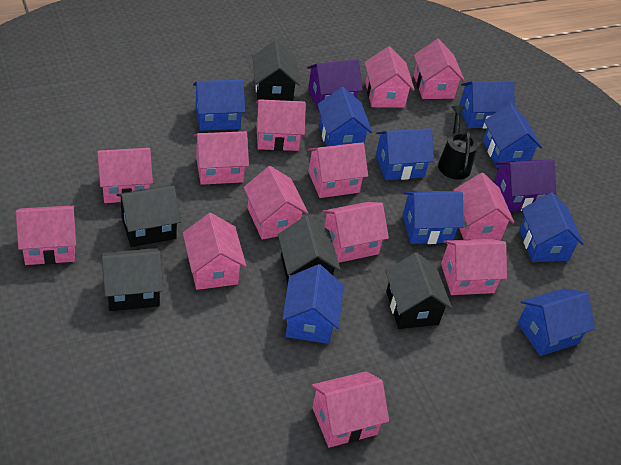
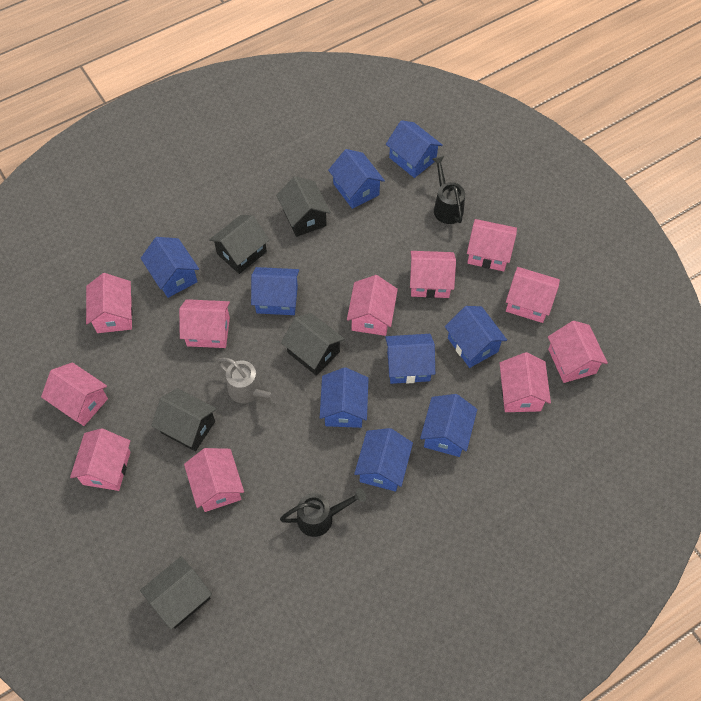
black watering can: [438,106,478,180] = 1 -> [280,488,366,537] [432,156,465,224] = 2
grey watering can: none = 0 -> [217,358,282,403] = 1
pink house: [16,205,76,265] [97,148,153,203] [183,213,246,290] [194,131,249,185] [244,166,308,240] [256,99,306,151] [308,142,368,198] [311,371,389,448] [322,202,389,263] [364,46,415,108] [414,39,465,99] [441,239,507,295] [453,173,515,240] = 13 -> [41,362,108,426] [70,428,130,491] [86,273,133,333] [179,299,230,348] [184,448,244,512] [347,275,398,336] [410,251,456,298] [467,219,517,271] [500,352,551,412] [506,267,560,323] [548,321,608,383] = 11
purple house: [307,59,363,111] [494,160,556,211] = 2 -> none = 0

